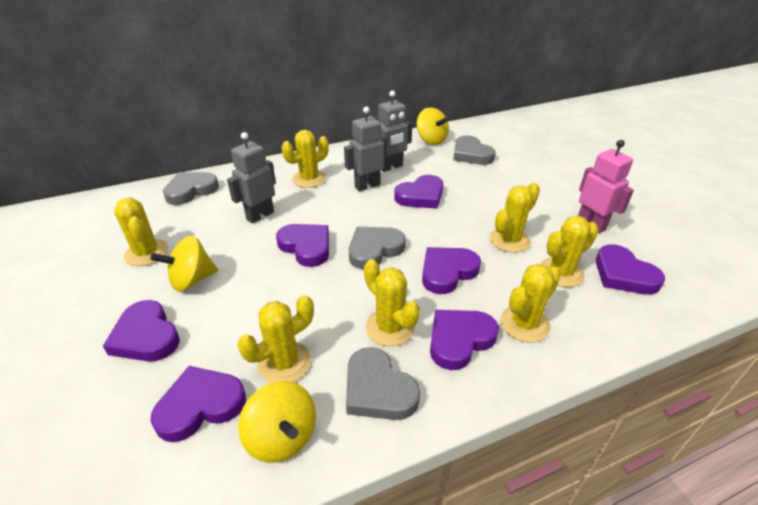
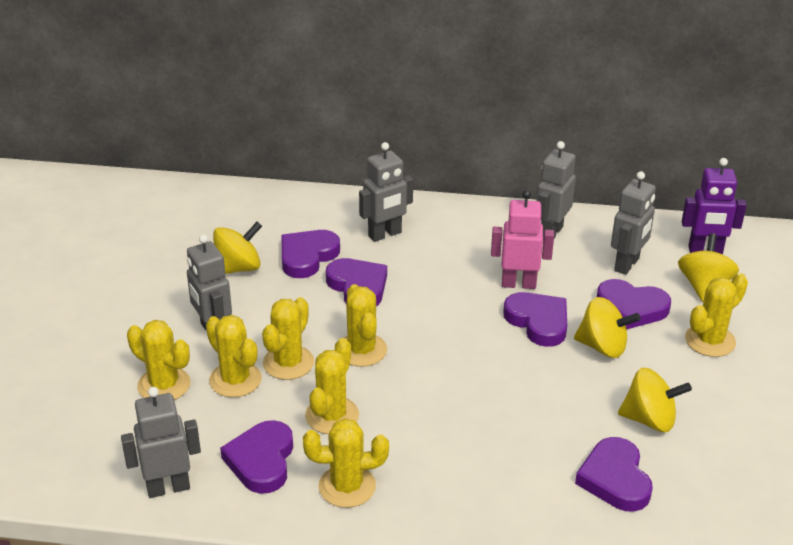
grey heart: [163,172,219,205] [346,347,420,420] [349,227,406,269] [453,135,496,165] = 4 -> none = 0
grey robot: [227,132,276,223] [344,107,387,191] [378,90,412,172] = 3 -> [121,387,201,498] [187,234,232,331] [359,142,413,242] [536,141,576,239] [611,171,656,275] = 5
purple heart: [103,300,180,361] [151,366,246,442] [276,224,329,267] [394,175,443,209] [422,247,481,294] [430,310,499,370] [596,244,665,295] = 7 -> [220,420,293,494] [282,230,340,278] [326,258,387,306] [503,292,567,347] [575,437,653,512] [597,279,671,329] = 6
purple robot: none = 0 -> [682,158,747,254] = 1
yellow spinning top: [150,236,218,292] [238,381,316,463] [417,107,449,145] = 3 -> [213,222,262,274] [574,297,640,358] [618,368,692,432] [678,233,739,302] = 4

